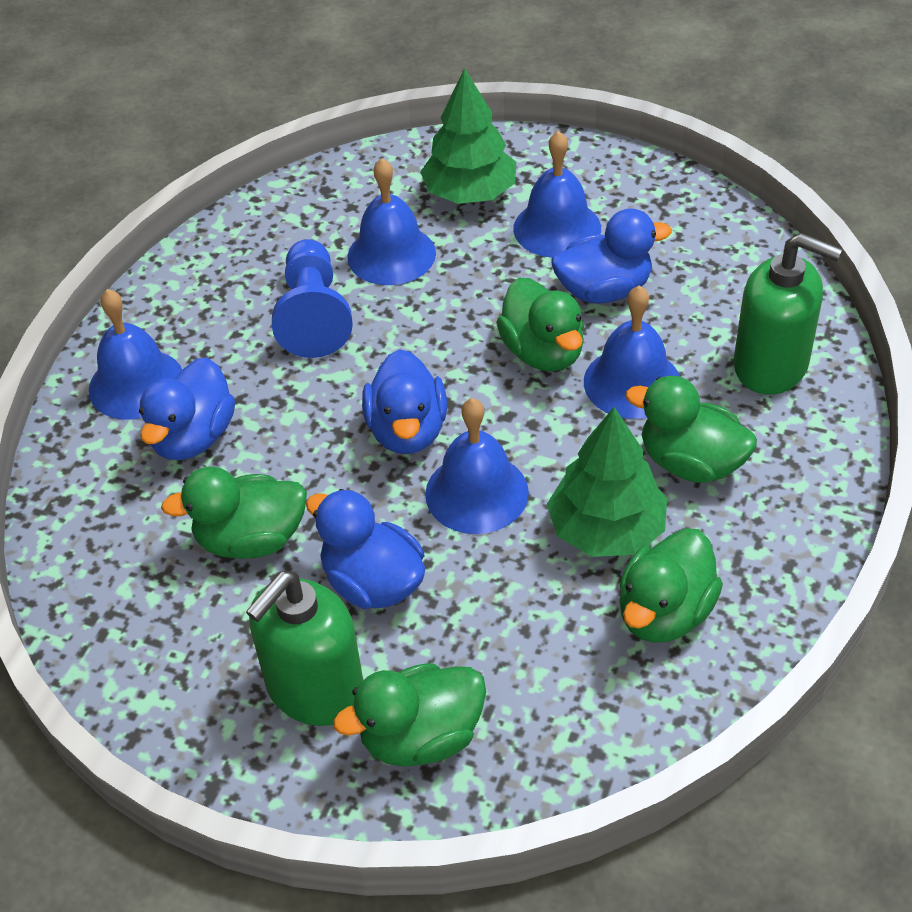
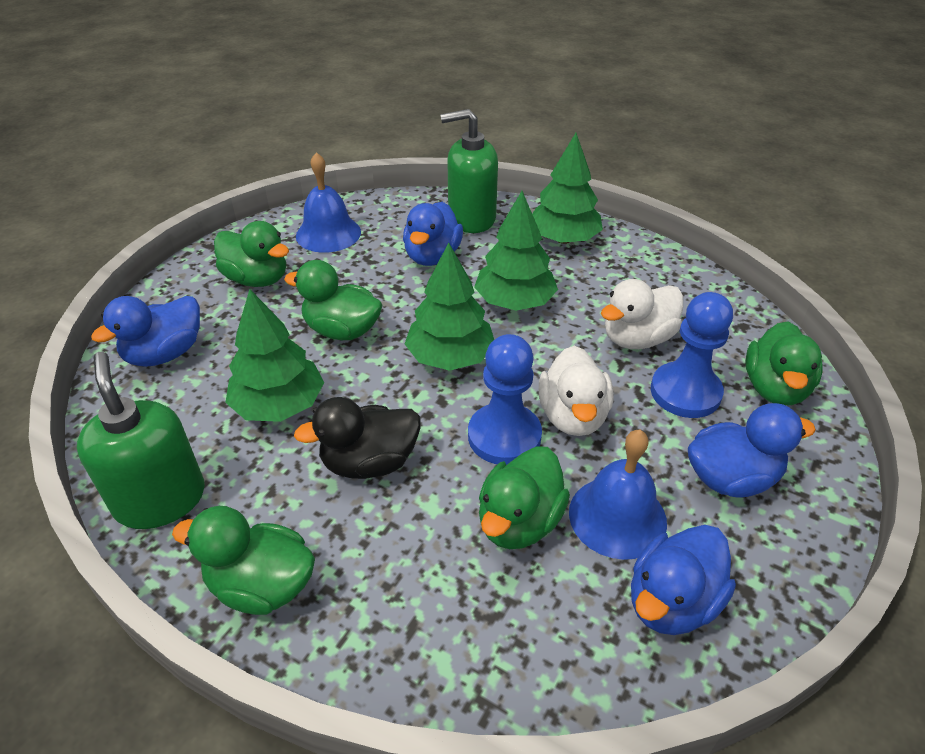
black duck: none = 0 -> [294,397,421,479] = 1
blue bell: [89,289,182,420] [347,158,436,285] [425,398,529,534] [513,131,601,258] [584,285,680,419] = 5 -> [296,152,361,253] [569,430,667,560] = 2
blue pawn: [272,239,353,358] = 1 -> [468,334,542,465] [651,292,733,418] = 2
green tree: [420,68,516,204] [547,407,667,557] = 2 -> [225,289,324,422] [405,243,494,371] [474,191,558,311] [532,133,603,244] = 4
white duck: none = 0 -> [539,346,614,436] [601,279,683,349] = 2

